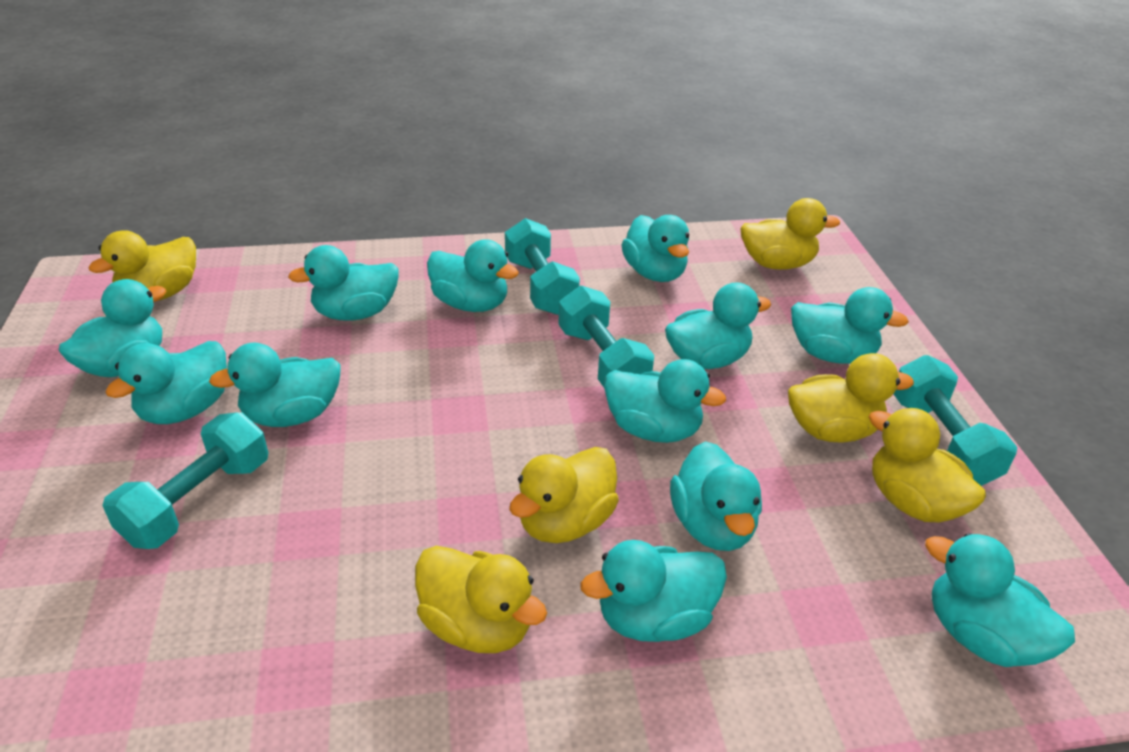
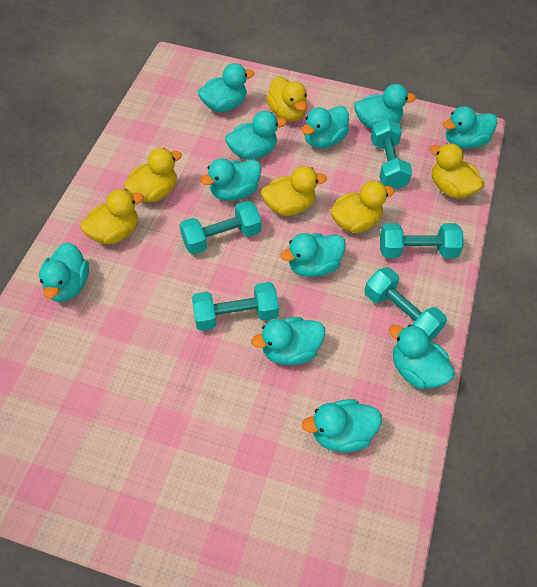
turquoise duck: [59,279,166,377] [105,341,227,424] [209,343,341,427] [288,245,399,321] [427,239,519,312] [581,540,727,642] [604,359,726,443] [621,215,689,282] [665,282,771,369] [670,441,762,551] [791,287,909,364] [925,533,1075,667] = 12 -> [39,242,89,302] [198,63,254,112] [200,158,261,201] [225,111,286,160] [251,317,325,365] [280,233,346,277] [302,106,349,148] [302,399,382,453] [354,84,416,129] [389,325,455,389] [443,106,498,149] = 11
turquoise dumbbell: [102,412,269,549] [505,218,580,315] [558,286,654,387] [894,355,1017,486] = 4 -> [180,201,262,255] [192,282,279,331] [364,267,447,341] [371,119,412,190] [380,223,464,258] = 5

